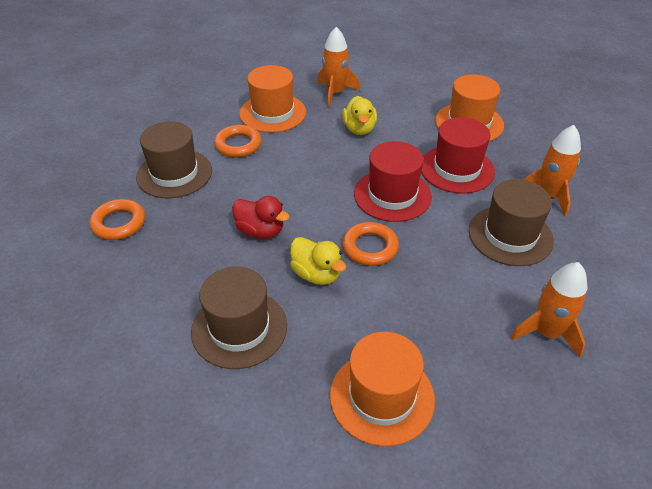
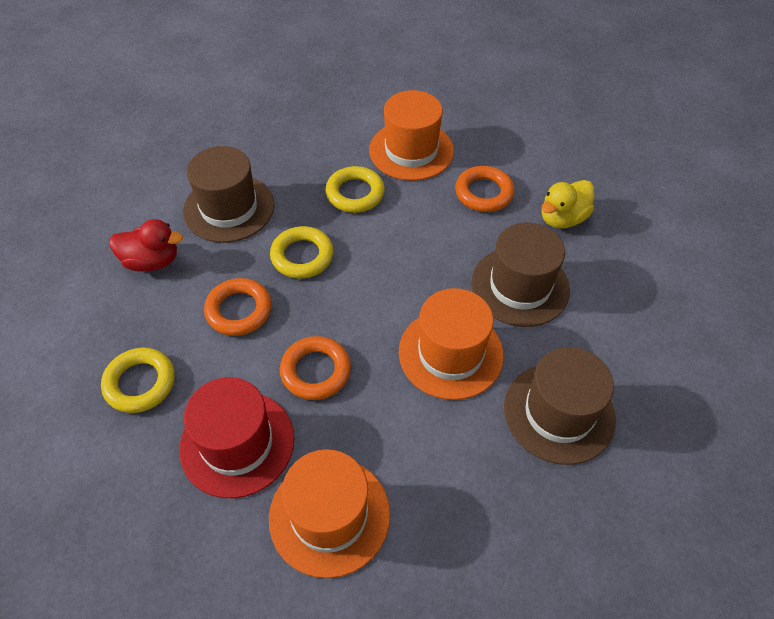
orange rocket: [317,27,360,107] [511,262,587,358] [523,125,581,216] = 3 -> none = 0
red hat: [354,141,432,222] [421,117,495,194] = 2 -> [179,377,294,498] = 1
yellow duck: [290,237,346,285] [342,96,377,135] = 2 -> [542,180,594,228] = 1
yellow ring: none = 0 -> [101,348,175,413] [270,226,334,279] [325,166,385,213] = 3

